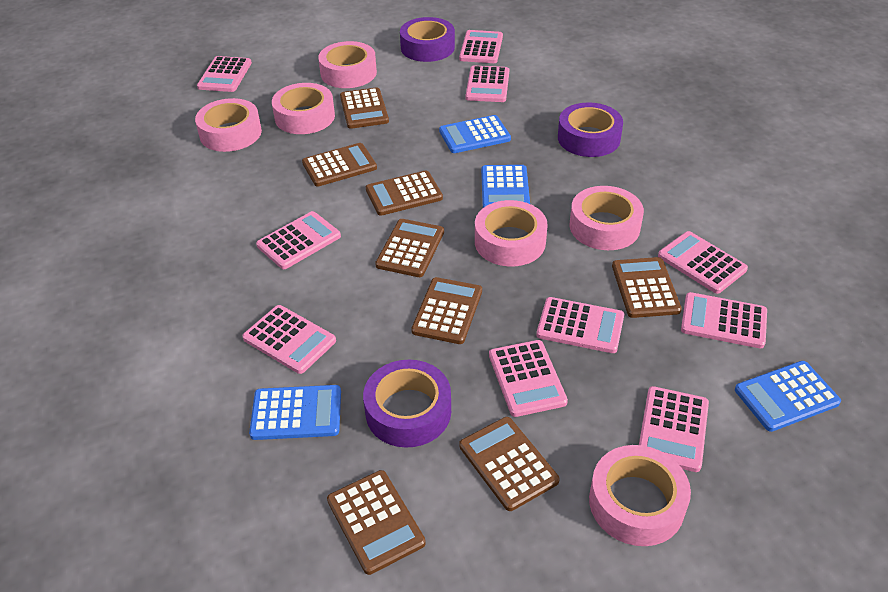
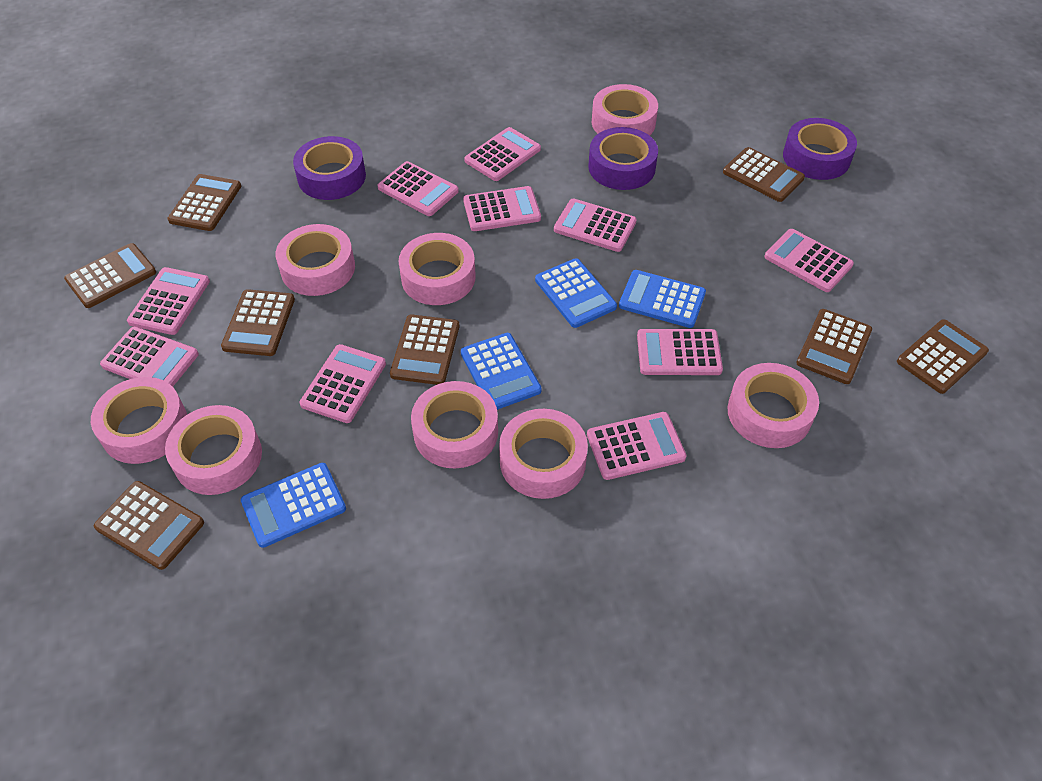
pink tape: [195,98,262,152] [272,83,335,134] [318,41,377,88] [475,200,548,266] [570,186,644,250] [589,445,691,546] = 6 -> [91,377,187,464] [165,405,262,495] [276,224,355,296] [398,233,476,305] [411,381,498,469] [499,409,588,499] [592,84,658,136] [728,363,819,448] = 8

